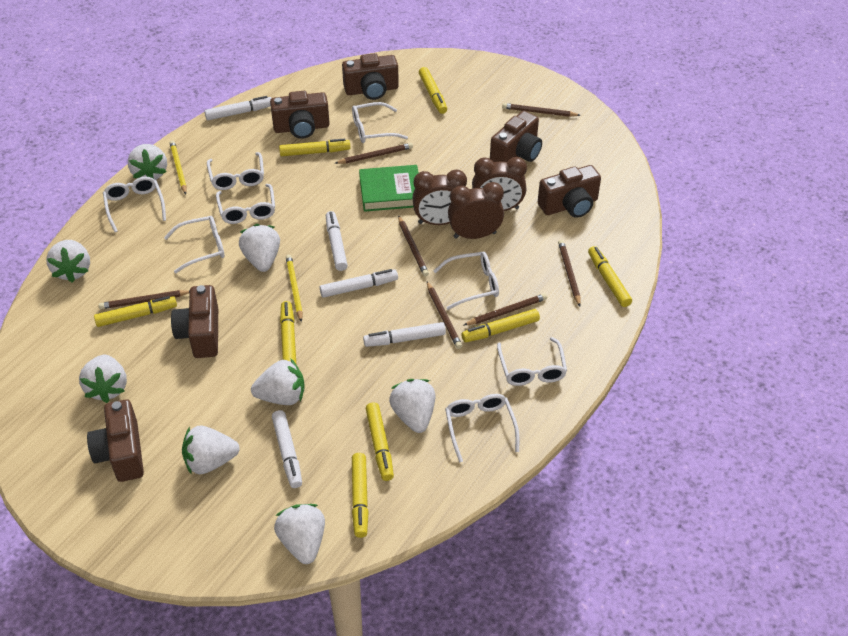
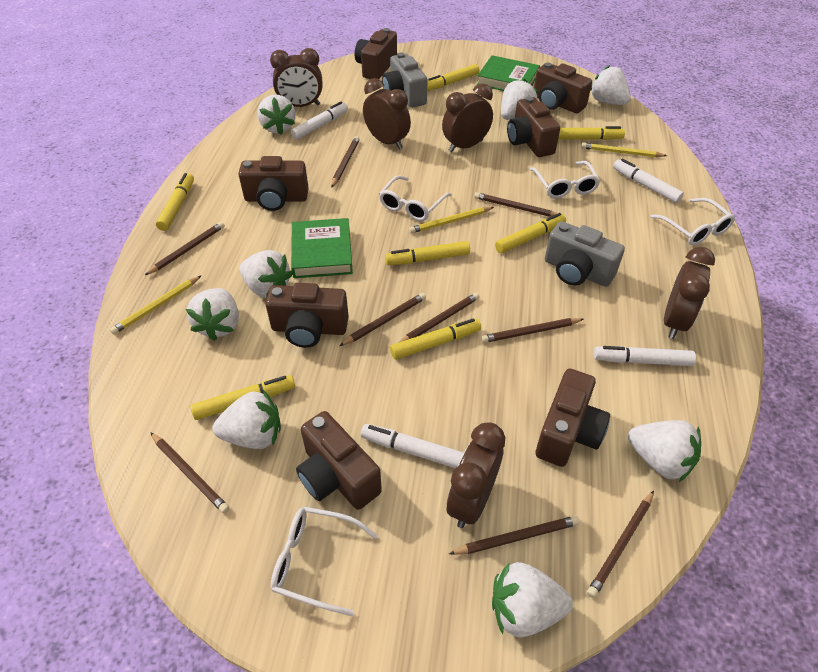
brown camera: [87,399,144,482] [171,285,218,358] [270,91,330,139] [342,53,399,100] [490,111,542,162] [538,165,601,218] = 6 -> [238,156,309,211] [265,283,349,348] [296,411,382,510] [355,28,397,79] [507,96,560,157] [534,62,592,113] [536,368,610,467] = 7
brown clock: [412,170,467,225] [448,182,504,239] [472,157,527,211] = 3 -> [270,48,322,107] [363,78,411,150] [442,83,493,152] [447,422,505,528] [664,247,715,339] = 5
brown pencil: [99,290,190,309] [335,143,413,164] [398,215,429,277] [427,281,462,349] [464,293,547,325] [502,103,580,117] [558,240,581,306] = 7 -> [145,222,225,275] [150,432,229,514] [331,136,360,188] [339,293,426,346] [398,293,479,343] [449,516,579,555] [474,192,558,217] [481,318,583,343] [587,491,654,598] = 9
green book: [359,165,419,212] = 1 -> [291,218,353,278] [477,55,540,91] = 2
grey camera: none = 0 -> [382,52,428,108] [545,221,625,287] = 2
white glasses: [103,177,166,232] [164,216,225,273] [207,152,264,190] [216,184,275,224] [352,102,408,143] [434,252,499,310] [445,394,519,463] [497,337,567,386] = 8 -> [271,506,377,616] [379,176,452,221] [530,161,600,199] [650,198,735,245] = 4
white marker: [204,96,271,120] [272,410,302,488] [320,269,398,298] [326,211,348,271] [363,322,446,347] = 5 -> [291,101,348,140] [361,424,464,468] [594,346,696,366] [613,159,684,203] = 4
yellow marker: [94,296,177,327] [279,139,351,156] [280,301,296,363] [352,453,369,538] [366,402,394,481] [419,67,447,114] [461,309,540,342] [588,246,632,307] = 8 -> [156,173,194,231] [191,375,295,420] [385,241,470,265] [390,318,481,360] [427,64,480,91] [495,213,566,253] [558,126,625,140] = 7
yellow pencil: [169,140,187,195] [286,255,303,322] = 2 -> [110,275,202,335] [409,207,494,234] [581,142,667,157] = 3

